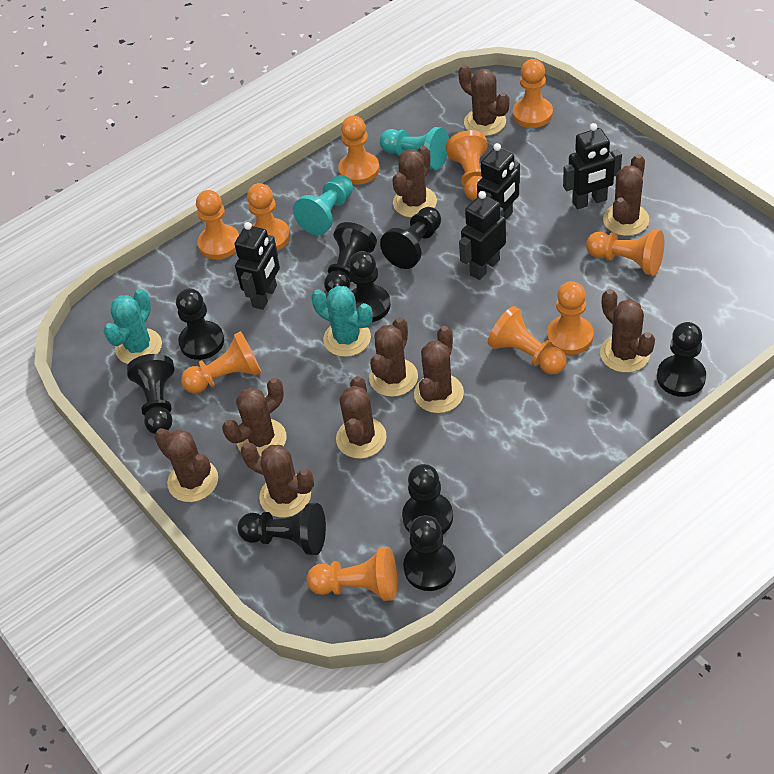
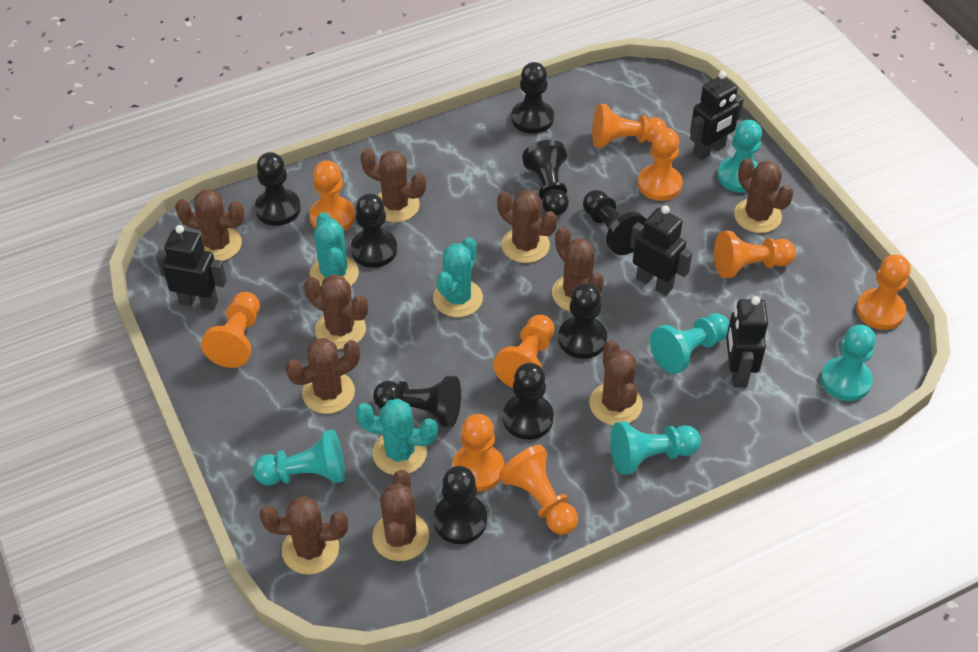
orange pawn: [181,331,262,394] [196,190,239,259] [247,183,290,251] [307,547,397,601] [338,116,380,185] [446,130,488,201] [488,306,567,374] [513,59,553,128] [547,281,594,355] [586,230,664,275] = 10 -> [201,292,260,368] [309,161,355,231] [452,414,504,491] [493,315,554,388] [499,445,578,535] [592,104,667,148] [638,128,683,201] [714,231,796,278] [856,254,911,330] = 9
turquoise cactus: [103,289,162,364] [311,286,373,357] = 2 -> [310,212,359,287] [356,399,438,475] [433,237,483,317] = 3
turquoise pawn: [293,175,353,235] [380,127,449,170] = 2 -> [253,430,345,486] [610,421,701,475] [650,313,729,374] [718,120,762,193] [821,325,876,401] = 5

